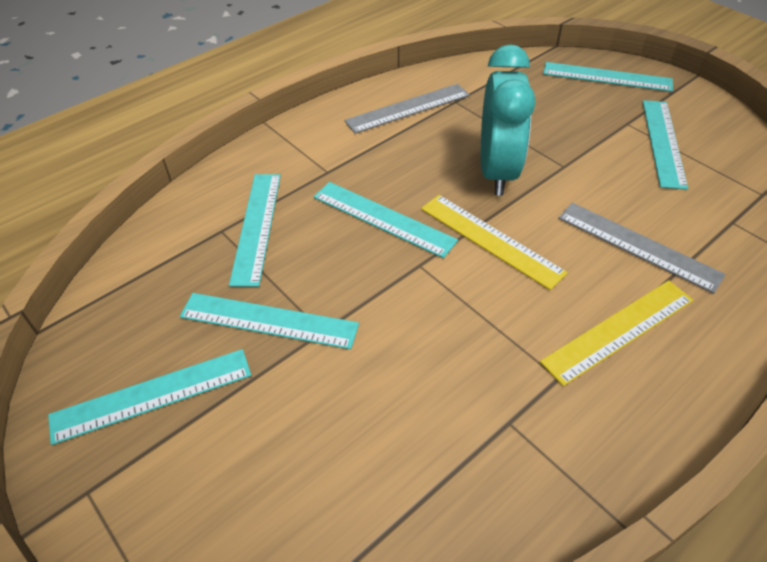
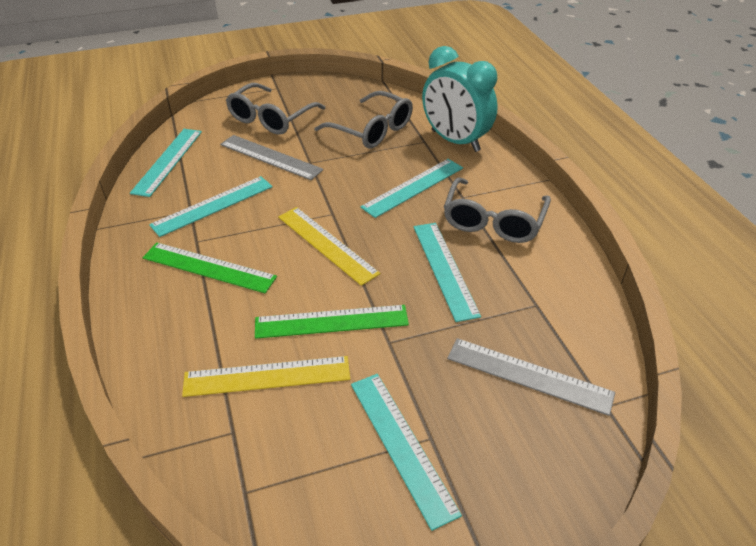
green ruler: none = 0 -> [143,243,277,293] [255,305,409,339] = 2
grey glasses: none = 0 -> [226,83,325,135] [314,91,413,149] [444,177,551,243] = 3
turquoise ruler: [48,349,251,445] [180,293,359,349] [229,174,281,287] [313,182,458,258] [543,62,673,92] [643,100,688,190] = 6 -> [130,129,202,197] [149,176,272,237] [351,374,462,531] [360,159,463,218] [414,223,481,322] = 5

